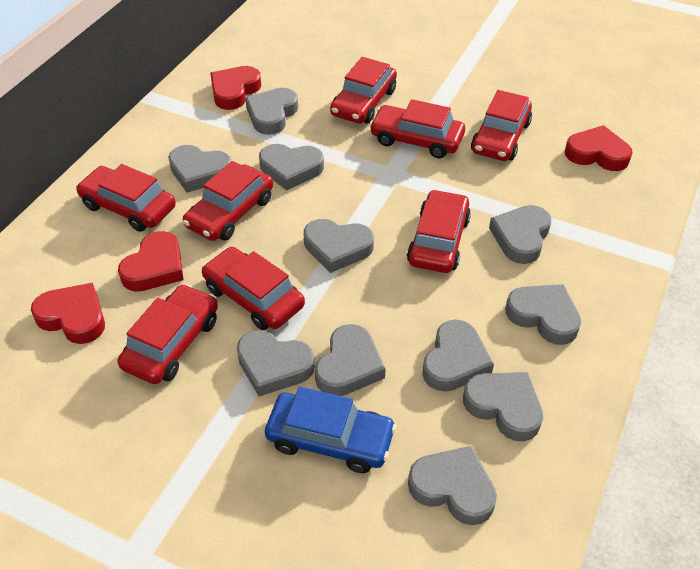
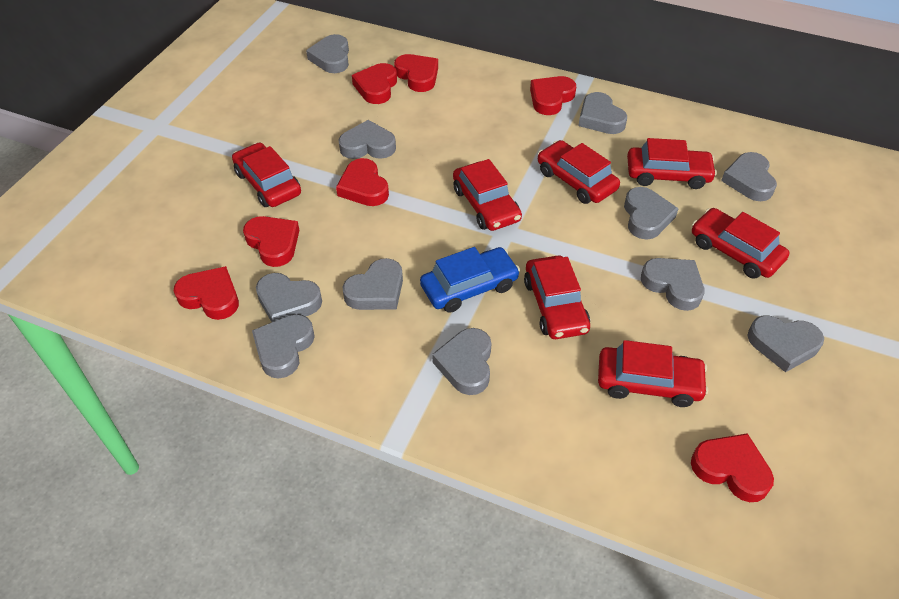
red car: [76,164,176,232] [118,284,218,384] [183,161,273,241] [202,247,305,330] [330,57,397,124] [369,99,465,158] [407,189,471,273] [471,90,532,161] = 8 -> [232,142,301,207] [453,159,522,231] [524,256,590,339] [538,140,620,204] [598,340,708,407] [627,138,717,189] [692,208,789,279] = 7
red heart: [31,283,105,344] [118,231,184,292] [210,66,261,110] [565,125,633,171] = 4 -> [174,266,239,320] [243,216,299,267] [336,158,389,206] [352,63,397,104] [394,54,438,92] [530,76,576,115] [691,433,774,502] = 7

